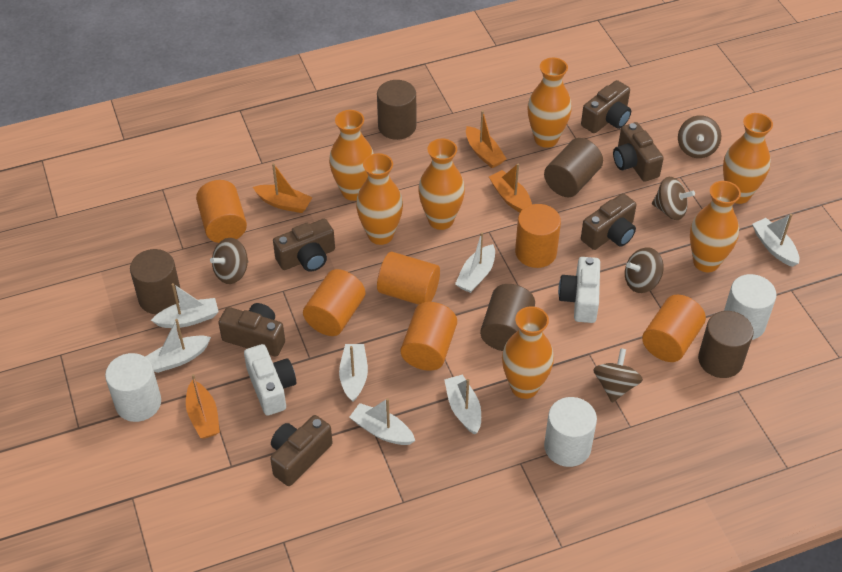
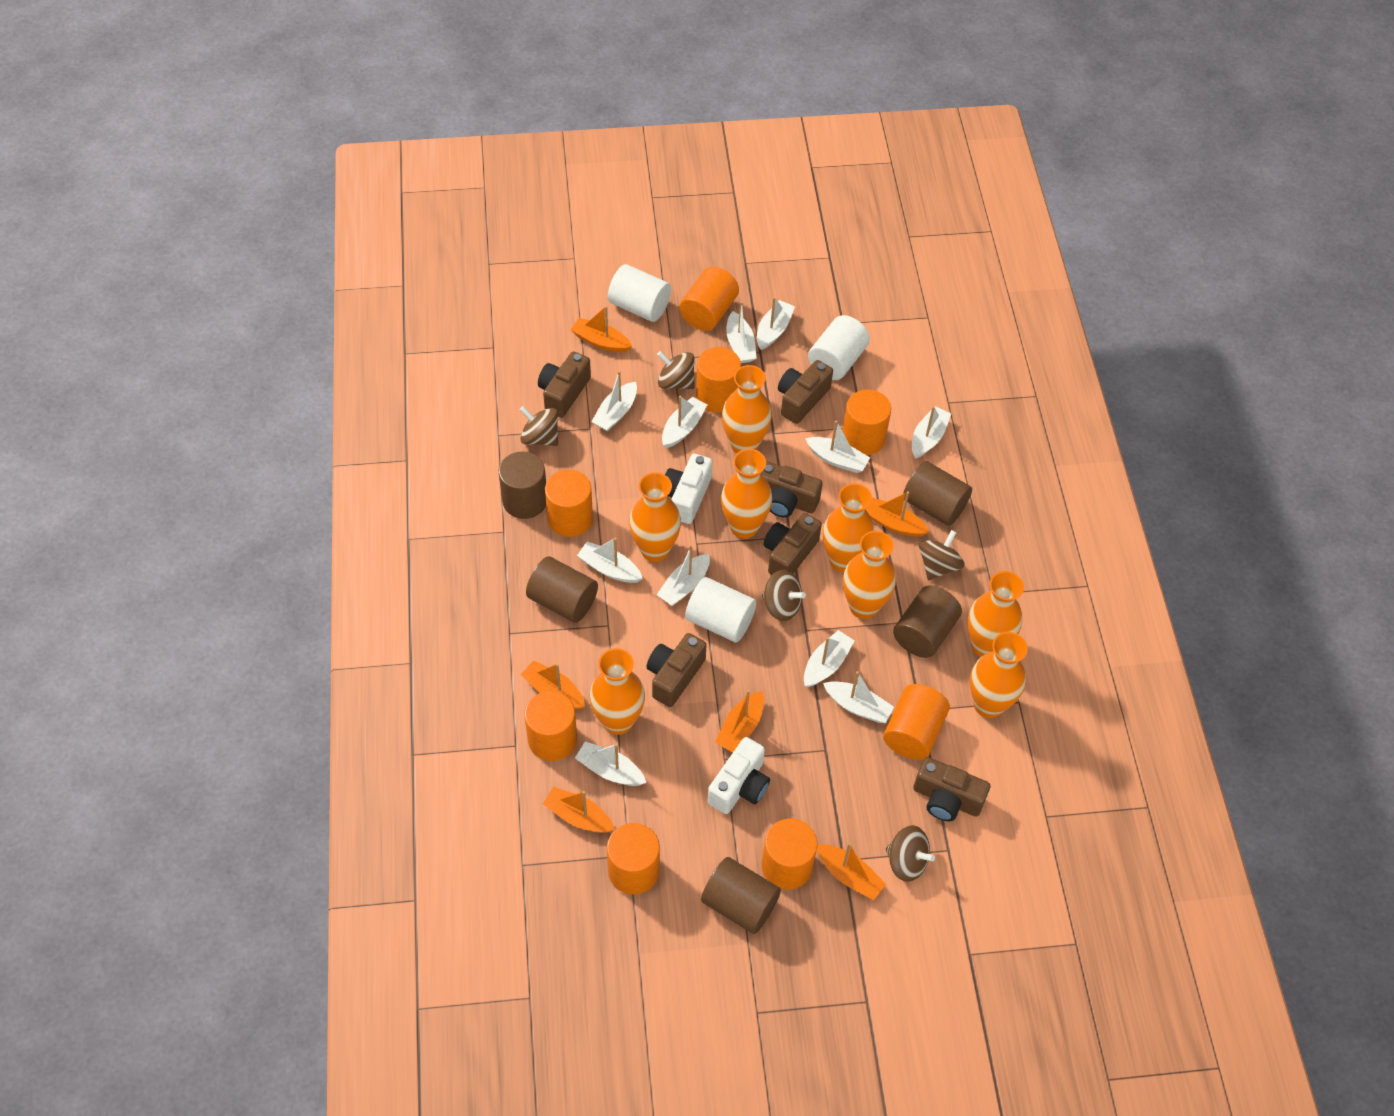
orange boat: [186,374,220,439] [253,163,313,213] [466,110,506,168] [489,163,532,213] = 4 -> [521,660,585,709] [543,787,615,833] [571,306,632,352] [715,690,764,752] [817,843,886,900] [865,491,929,537] = 6
orange cylinder: [196,180,247,243] [303,269,365,336] [377,252,440,305] [401,302,457,371] [515,204,561,268] [642,295,706,362] = 6 -> [524,691,577,761] [545,469,593,537] [607,823,660,894] [679,267,739,331] [696,347,741,413] [762,819,818,890] [842,389,891,455] [883,684,950,760] = 8
orange vase: [329,110,374,201] [356,153,403,245] [418,139,465,230] [502,306,554,399] [528,58,572,148] [690,181,741,272] [723,113,773,204] = 7 -> [589,648,645,735] [629,472,681,562] [721,449,772,539] [722,365,772,454] [823,483,874,572] [843,531,896,619] [968,571,1024,657] [970,632,1028,718] = 8
white boat: [145,319,211,373] [151,283,219,328] [339,344,368,402] [349,398,415,445] [444,375,481,434] [455,232,495,293] [752,214,799,267] = 7 -> [575,742,646,786] [577,537,643,583] [591,371,637,431] [657,546,710,606] [662,396,707,448] [726,301,757,363] [757,297,795,350] [804,630,855,687] [805,420,870,473] [823,671,894,723] [912,406,951,459] = 11

